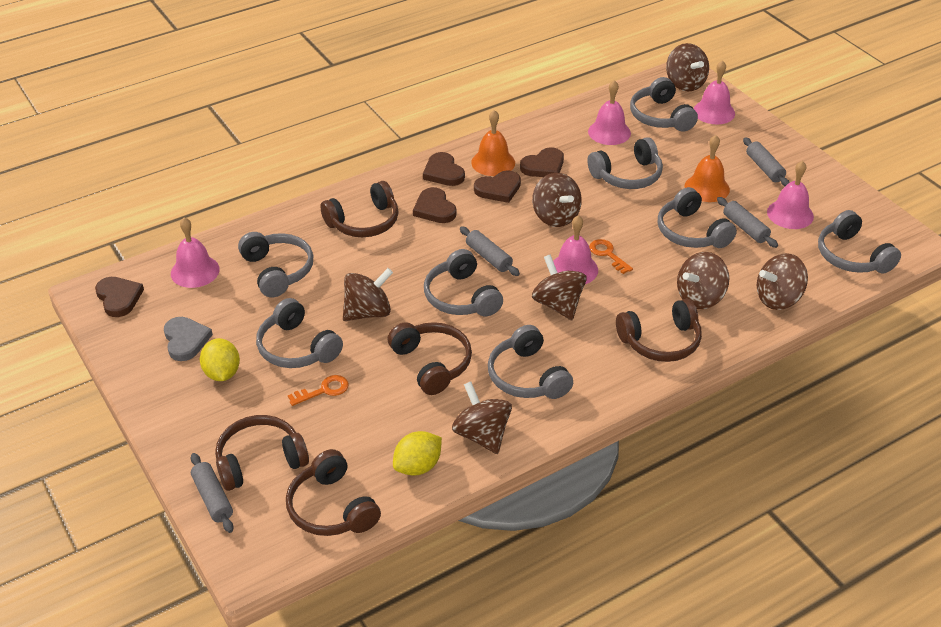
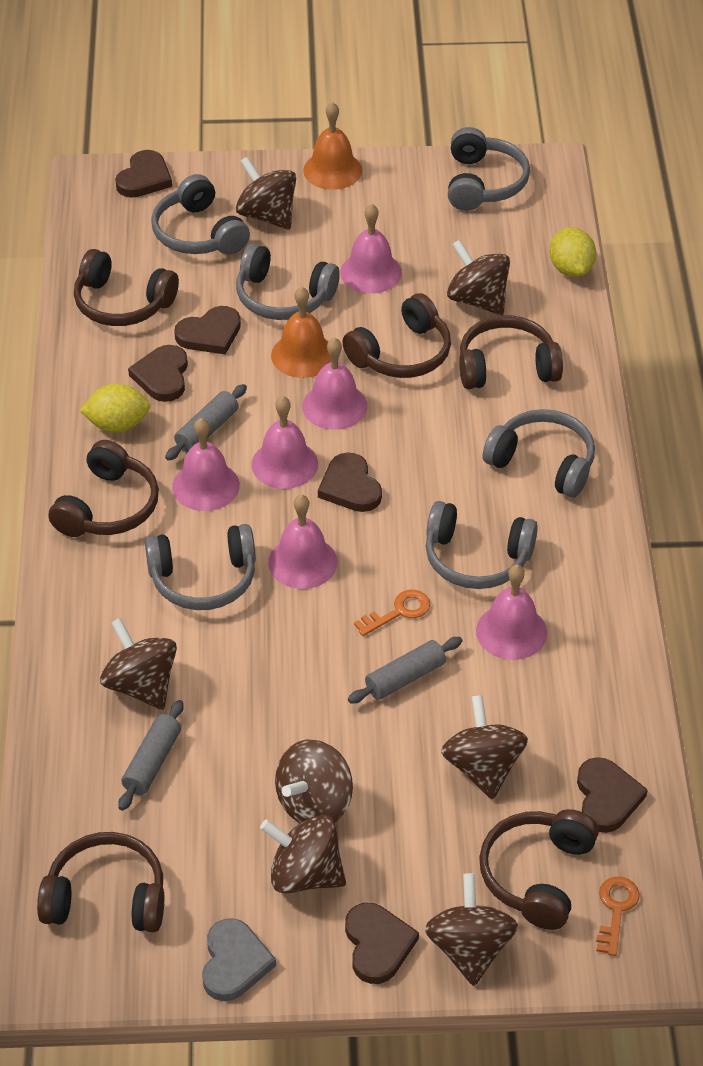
brown headphones: [215,415,309,491] [286,449,381,536] [320,181,398,237] [388,322,472,395] [616,298,702,362] = 5 -> [37,832,164,932] [48,440,159,537] [74,249,179,326] [342,293,451,378] [459,315,563,389] [479,809,599,930] = 6
brown heart: [95,277,144,317] [413,187,456,223] [423,152,465,186] [474,170,521,203] [520,147,564,177] = 5 -> [115,150,172,198] [128,345,188,402] [174,306,241,354] [318,452,382,512] [345,903,419,984] [577,757,648,833] = 6
grey headphones: [238,232,313,297] [256,298,343,368] [424,249,503,316] [488,325,573,399] [588,137,663,189] [630,77,698,132] [658,187,737,248] [818,210,901,274] = 8 -> [145,524,256,610] [151,174,250,255] [236,243,340,320] [426,501,538,589] [448,127,530,211] [483,409,595,498] = 6
grey rolling pin: [191,453,234,533] [460,227,520,276] [717,197,778,248] [743,137,790,186] = 4 -> [118,700,184,811] [165,384,247,461] [348,637,462,703] = 3
pink bell: [171,217,220,288] [553,215,598,284] [588,80,631,145] [694,60,735,124] [767,161,814,229] = 5 -> [172,418,240,511] [251,396,318,489] [268,494,338,589] [302,338,367,430] [340,204,402,293] [476,564,547,660] = 6

